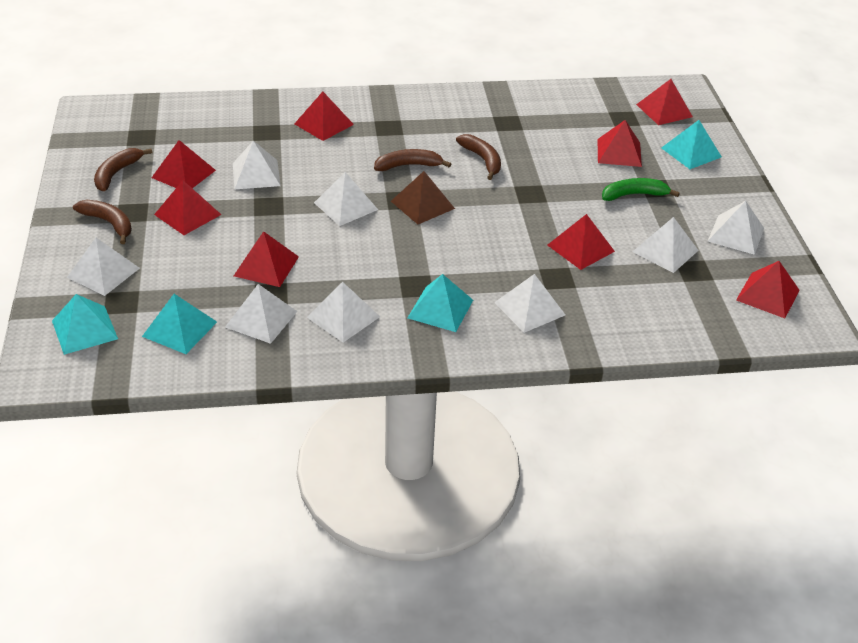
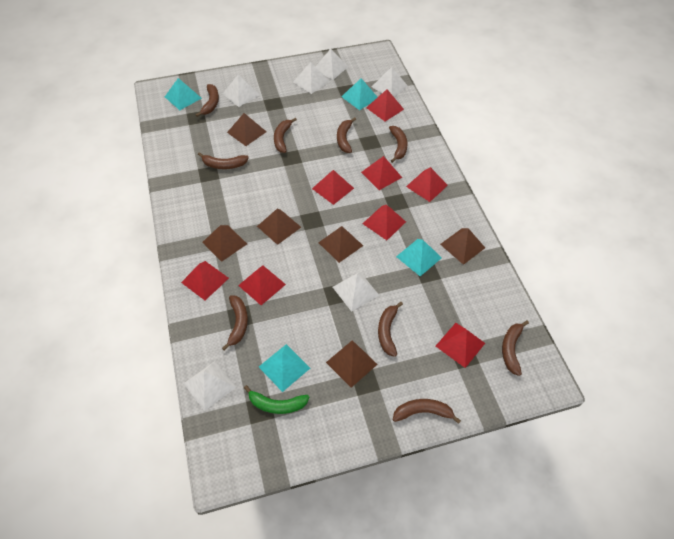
brown banana: [73,199,132,244] [94,148,152,191] [374,149,451,171] [456,134,501,180] = 4 -> [195,84,219,117] [198,152,249,169] [222,295,248,351] [274,118,297,153] [337,117,356,153] [378,302,403,357] [389,126,408,163] [393,399,461,424] [502,321,529,376] = 9
brown pyramid: [391,171,455,224] = 1 -> [202,225,247,262] [227,113,266,146] [257,209,301,245] [318,226,363,263] [326,340,378,388] [440,228,485,265] = 6
white pyramid: [67,238,140,296] [225,284,298,344] [233,141,281,189] [307,282,380,342] [314,172,378,226] [494,274,565,333] [633,217,699,273] [708,201,764,255] = 8 -> [183,361,236,411] [223,75,259,107] [293,62,330,94] [315,49,348,80] [333,272,379,312] [372,67,408,97] = 6

